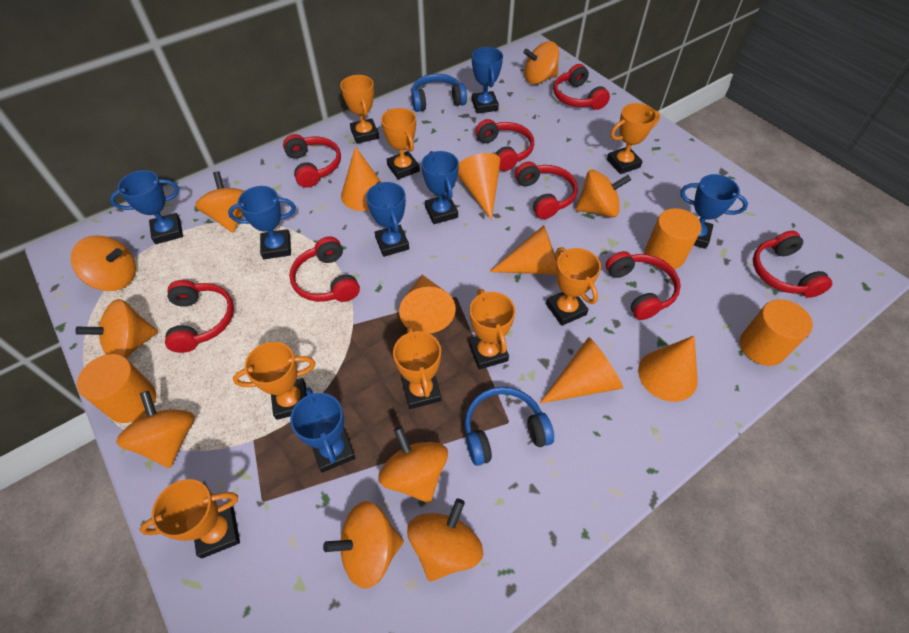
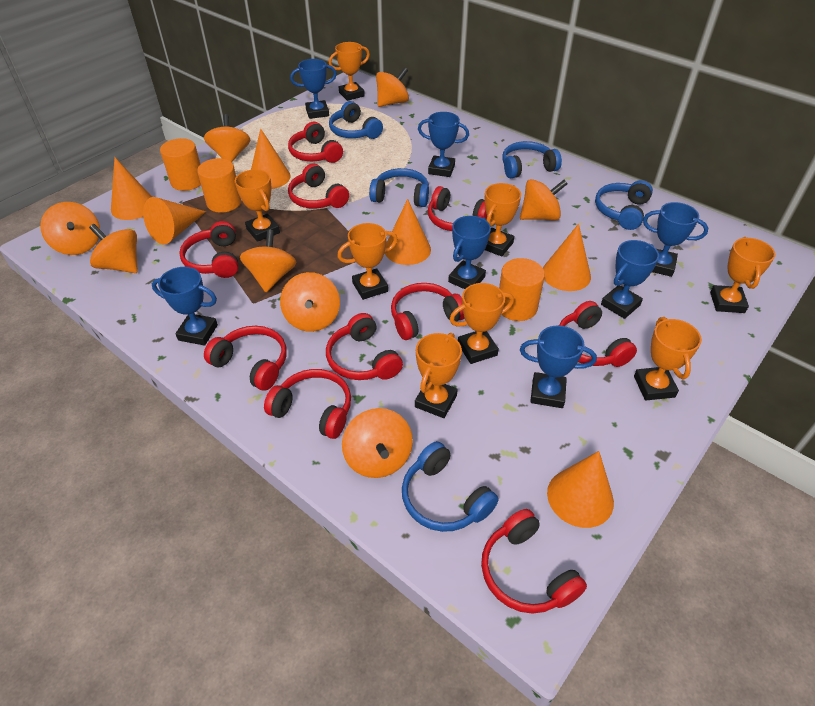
blue headphones: [411,74,467,112] [465,387,554,466] = 2 -> [329,101,383,139] [369,168,429,207] [402,441,498,532] [502,141,562,179] [595,180,653,230] = 5
orange spinning top: [71,235,136,291] [76,299,158,358] [116,391,195,468] [195,171,244,233] [323,501,404,589] [378,426,448,503] [407,499,483,581] [523,41,559,84] [576,170,631,217] = 9 -> [40,202,100,255] [89,224,138,273] [204,114,250,162] [240,230,297,292] [280,272,340,332] [342,408,413,478] [376,67,409,107] [520,179,568,221] = 8
red headphones: [165,280,234,353] [283,134,341,188] [289,236,360,302] [476,119,534,171] [515,162,578,219] [553,64,610,110] [606,251,681,320] [753,231,832,298] = 8 -> [179,221,238,278] [204,326,287,391] [264,369,351,439] [288,122,343,163] [288,164,349,208] [326,313,403,380] [391,283,464,340] [428,186,487,231] [481,509,587,614] [559,301,637,367] = 10

